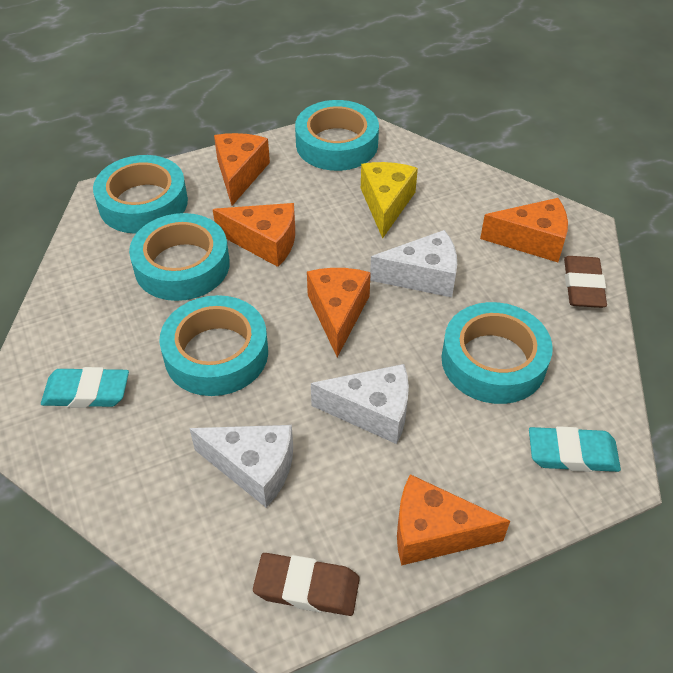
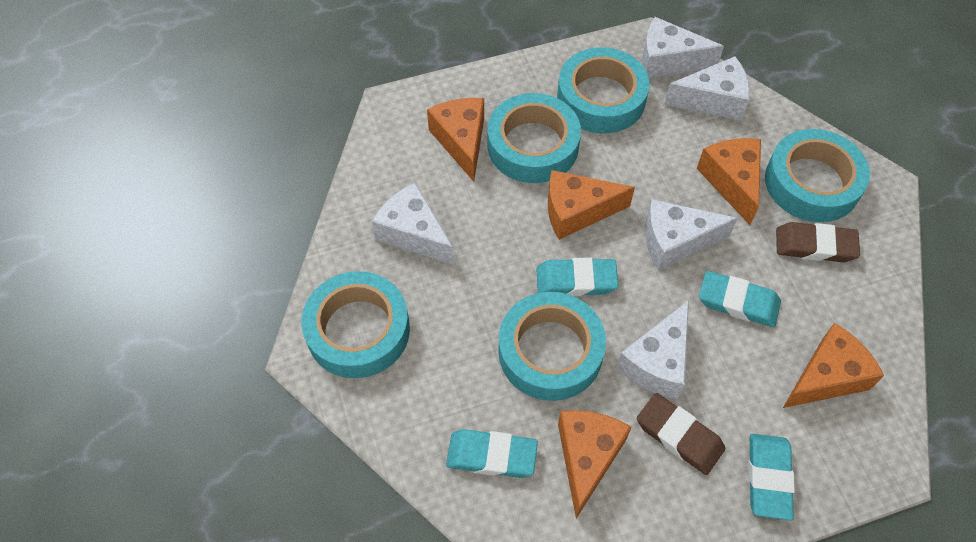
turquoise eraser: [41,367,129,408] [529,426,621,472] = 2 -> [446,429,538,478] [537,258,619,296] [699,271,781,327] [748,434,795,520] = 4
white cheese: [189,425,293,508] [311,364,409,444] [370,230,457,297] = 3 -> [372,182,454,265] [617,300,689,399] [642,17,724,78] [645,199,738,271] [664,56,750,121] = 5
yellow cheese: [361,162,418,239] = 1 -> none = 0

